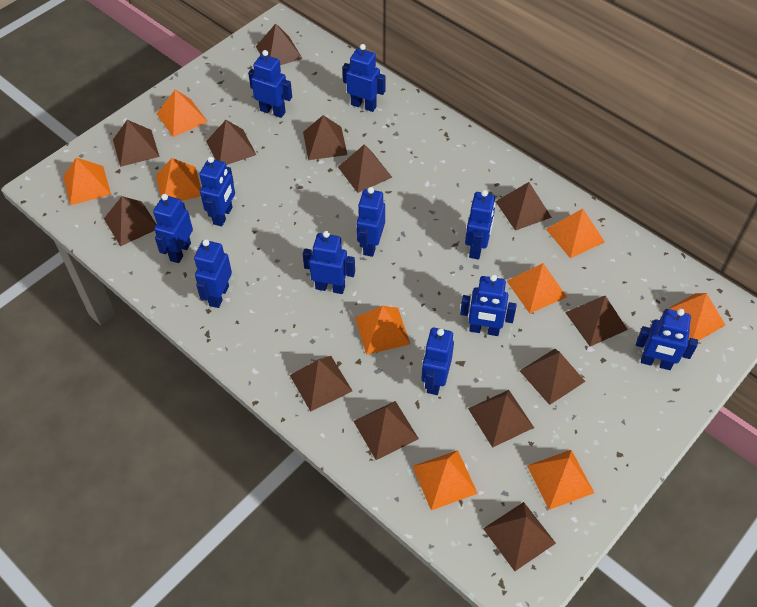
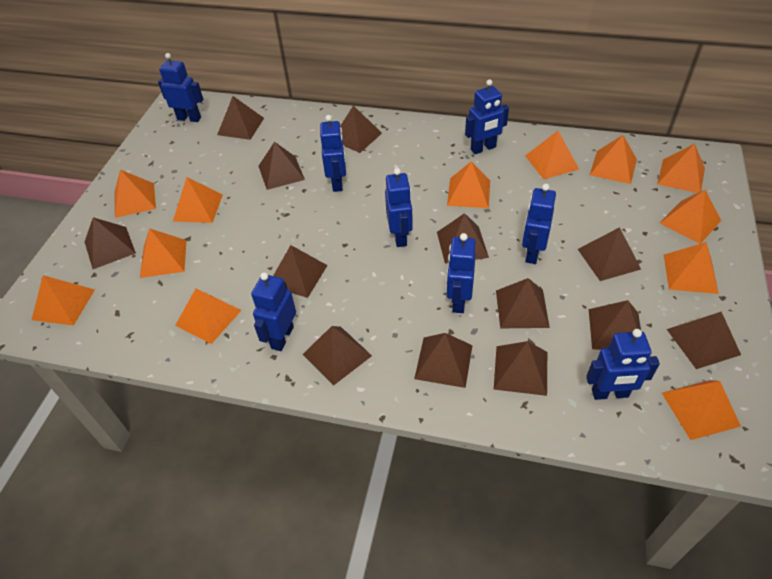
blue robot: [153,194,193,263] [194,239,232,308] [199,156,235,226] [248,50,292,118] [303,231,355,294] [343,44,386,112] [357,187,385,257] [421,327,454,395] [460,274,517,336] [465,190,496,260] [636,309,698,370] = 11 -> [158,53,203,122] [251,272,296,351] [320,115,346,192] [385,168,413,247] [447,233,476,313] [465,79,509,154] [522,184,556,264] [586,329,660,400] = 8
orange pyramid: [63,158,111,205] [156,158,201,201] [157,89,208,137] [355,306,410,355] [412,450,478,510] [507,263,567,314] [527,450,594,510] [546,209,605,258] [662,293,725,341] = 9 -> [32,275,95,326] [114,170,156,218] [140,228,187,278] [173,177,223,223] [175,289,242,344] [447,161,490,208] [525,131,579,179] [590,135,637,184] [657,144,705,193] [660,190,721,244] [662,380,741,440] [664,242,719,294] = 12

